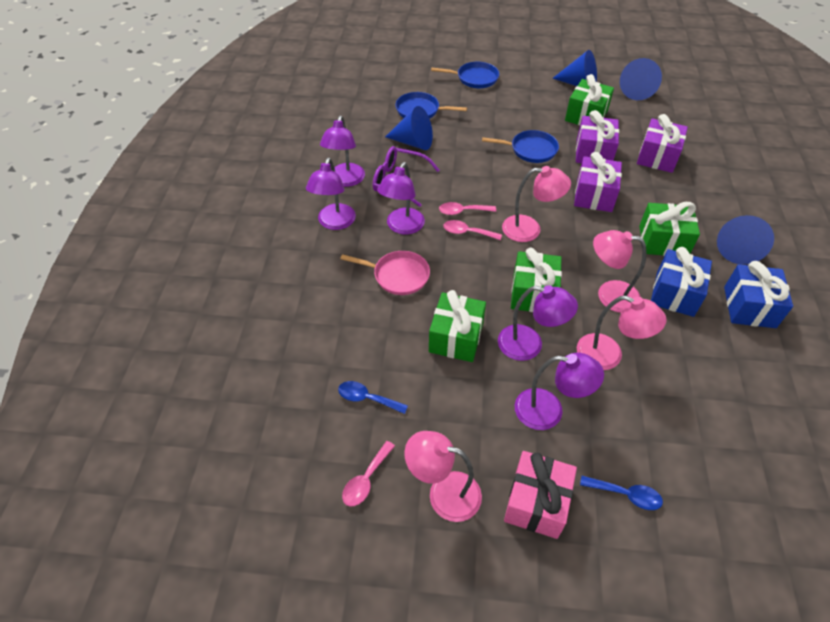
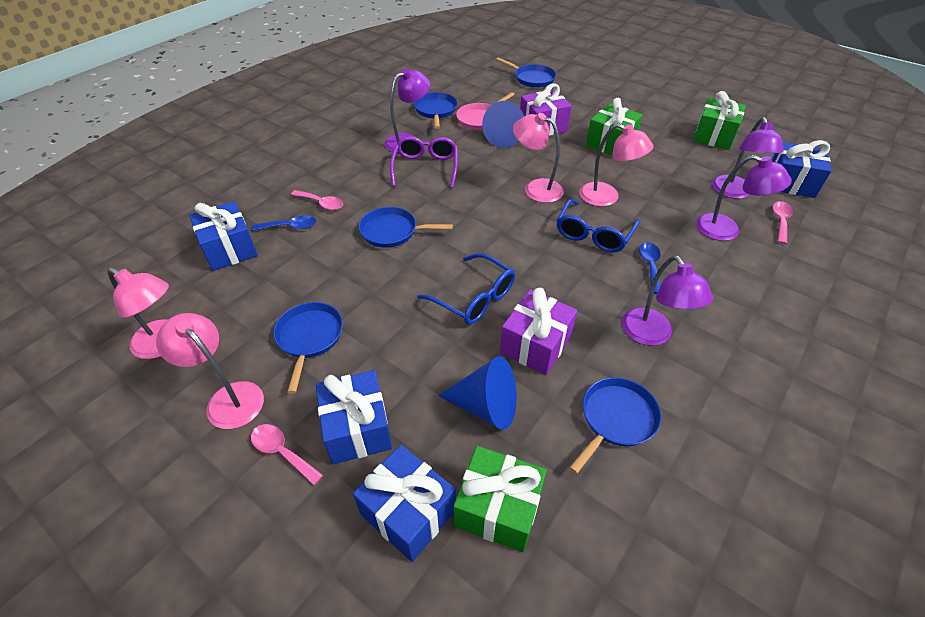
blue cone: [385,106,433,150] [552,50,597,86] [620,58,662,100] [717,215,774,265] = 4 -> [438,356,517,430] [482,101,524,148] = 2
blue gift: [651,247,712,317] [724,261,793,328] = 2 -> [189,201,258,271] [316,370,392,464] [353,445,456,562] [772,140,832,198] = 4
blue glasses: none = 0 -> [417,253,515,325] [557,199,640,252] = 2
blue pan: [395,92,467,119] [431,62,499,88] [482,130,559,163] = 3 -> [273,302,343,394] [359,207,453,248] [414,92,458,129] [496,57,556,88] [569,377,661,474] = 5
green gift: [429,290,486,362] [511,248,562,312] [565,74,614,125] [639,202,700,256] = 4 -> [453,446,547,552] [586,98,643,156] [693,91,746,150] = 3
pink gift: [504,451,577,539] = 1 -> none = 0
purple gift: [574,152,622,212] [576,110,619,163] [637,114,688,173] = 3 -> [500,288,577,375] [520,83,572,136] = 2
purple lamp: [306,157,356,230] [320,115,365,187] [377,162,425,235] [498,285,578,361] [515,353,604,430] = 5 -> [385,68,430,153] [622,255,713,346] [696,155,792,241] [712,117,784,199] = 4

